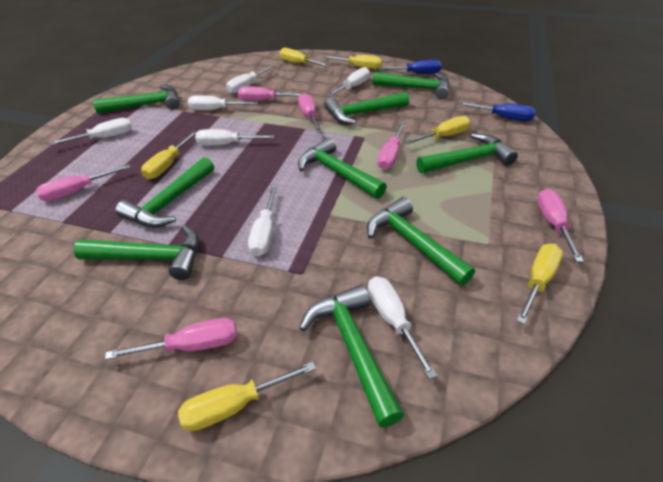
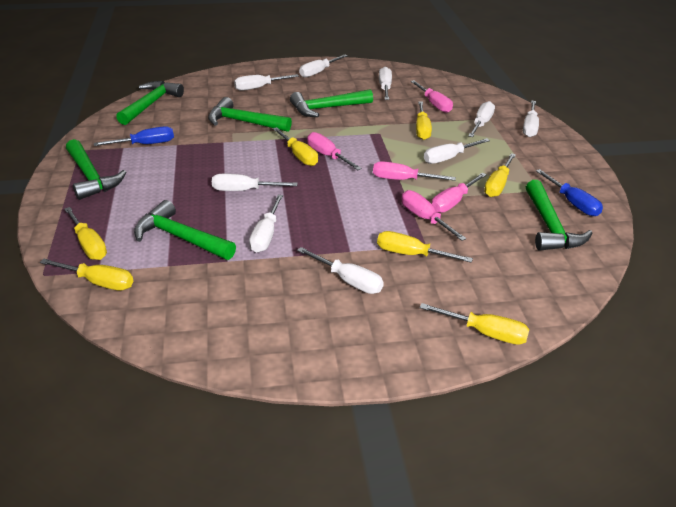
green hammer: [74,225,199,280] [93,85,179,113] [115,157,214,227] [298,138,387,199] [299,285,404,428] [324,92,409,124] [367,197,475,286] [373,72,450,99] [416,133,518,173] = 9 -> [66,139,126,200] [116,81,184,125] [134,200,236,260] [208,97,292,132] [290,89,373,117] [526,180,592,251] = 6
pink screwdriver: [35,165,131,201] [105,318,237,360] [238,86,302,101] [298,93,322,133] [377,123,405,170] [537,189,584,262] = 6 -> [307,132,362,170] [373,161,456,181] [402,190,467,241] [411,80,453,113] [432,173,487,213] = 5
white screwdriver: [50,118,132,146] [188,95,258,110] [195,129,274,145] [226,65,274,94] [248,187,277,257] [327,67,370,97] [368,276,437,379] = 7 -> [212,174,297,191] [234,74,299,91] [249,195,283,252] [297,247,384,294] [299,55,348,78] [379,67,392,100] [424,138,490,164] [468,101,495,137] [523,101,539,137] = 9
yellow screwdriver: [141,132,196,179] [178,362,316,431] [279,48,330,67] [323,55,382,69] [405,116,471,144] [516,244,563,324] = 6 -> [40,259,133,290] [64,207,107,260] [273,127,318,166] [377,231,473,263] [416,101,432,140] [420,303,529,345] [484,153,516,197] = 7

